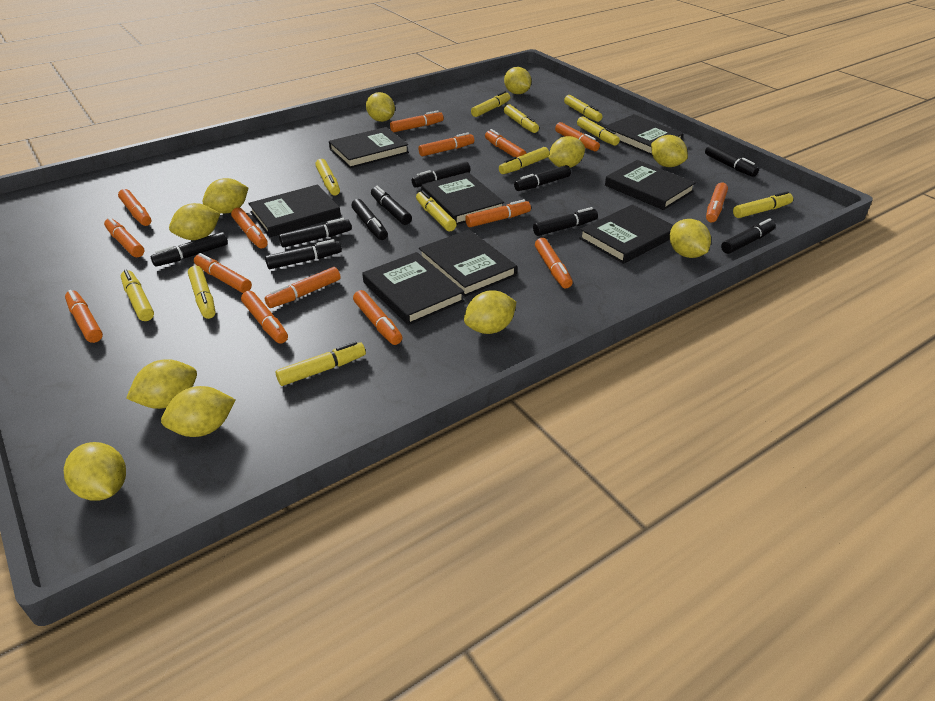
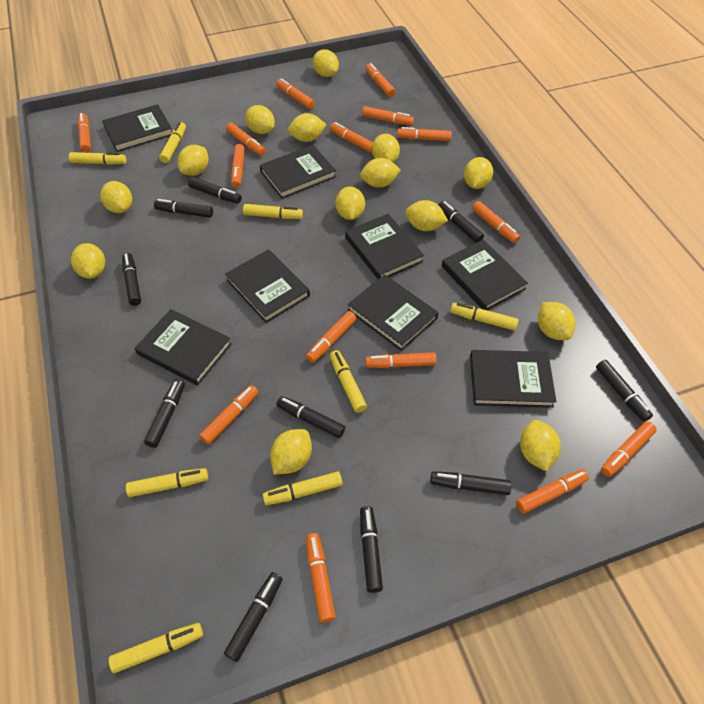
yellow lemon: [64,442,126,501] [126,359,197,409] [161,386,236,437] [169,203,220,240] [203,178,248,213] [366,92,395,122] [464,290,516,334] [504,67,531,94] [548,136,585,168] [651,135,688,167] [670,219,711,258] = 11 -> [71,243,105,279] [100,181,132,213] [178,145,208,176] [245,105,275,134] [270,429,312,474] [288,113,326,142] [313,49,339,77] [335,187,365,220] [360,158,401,188] [372,134,400,163] [405,200,448,231] [464,157,493,189] [520,420,561,472] [538,302,575,340] = 14
yellow marker: [121,270,154,321] [188,266,216,319] [276,341,366,386] [315,159,340,195] [416,190,457,231] [471,91,510,117] [499,147,549,174] [504,105,539,133] [564,95,603,122] [577,116,620,146] [733,191,793,218] = 11 -> [69,152,126,165] [109,623,203,673] [126,468,208,497] [159,122,186,163] [243,204,303,219] [263,471,343,505] [330,350,367,413] [450,303,519,331] = 8

